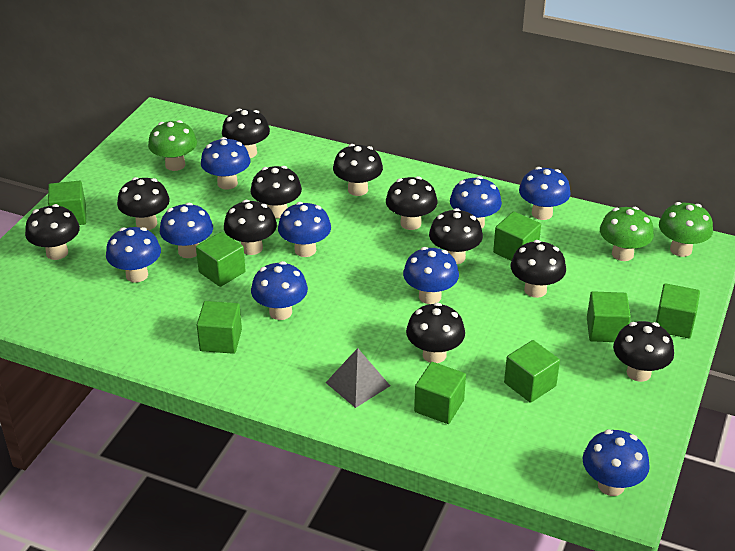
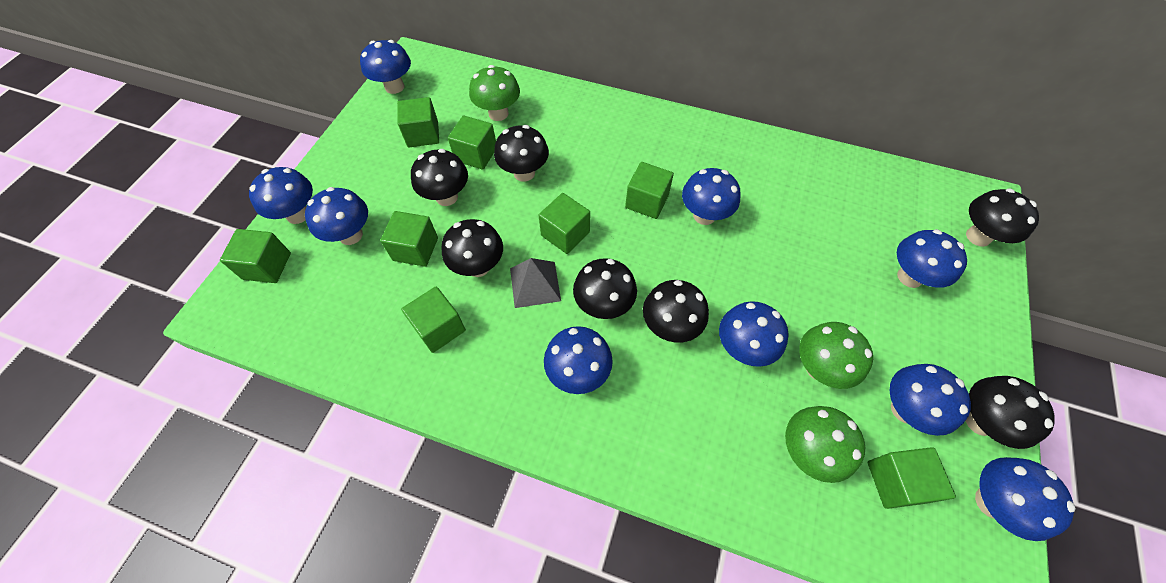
black mushroom: [25,204,80,260] [117,177,170,230] [222,109,270,158] [224,200,277,255] [251,166,302,218] [333,144,383,196] [386,176,437,230] [406,302,465,363] [429,208,483,264] [511,240,566,298] [613,321,674,382] = 11 -> [411,149,468,206] [441,219,503,277] [494,125,549,182] [573,258,637,319] [643,280,709,343] [966,188,1039,247] [966,376,1055,449] = 7

